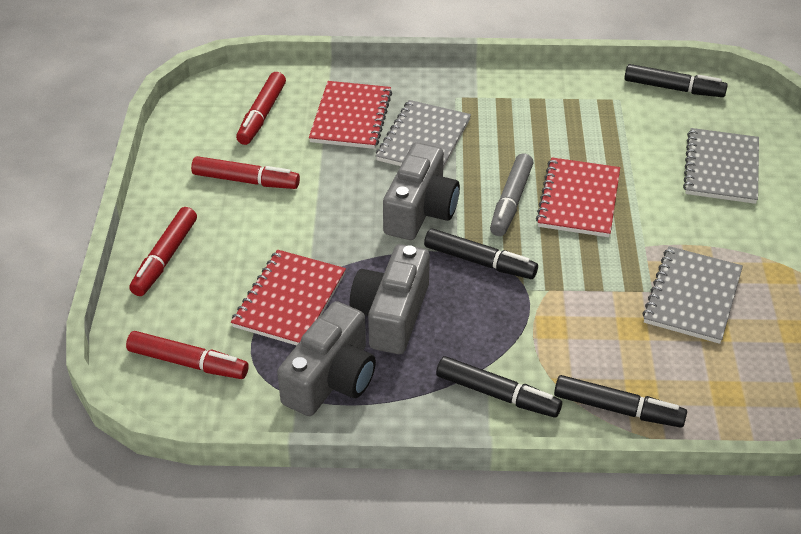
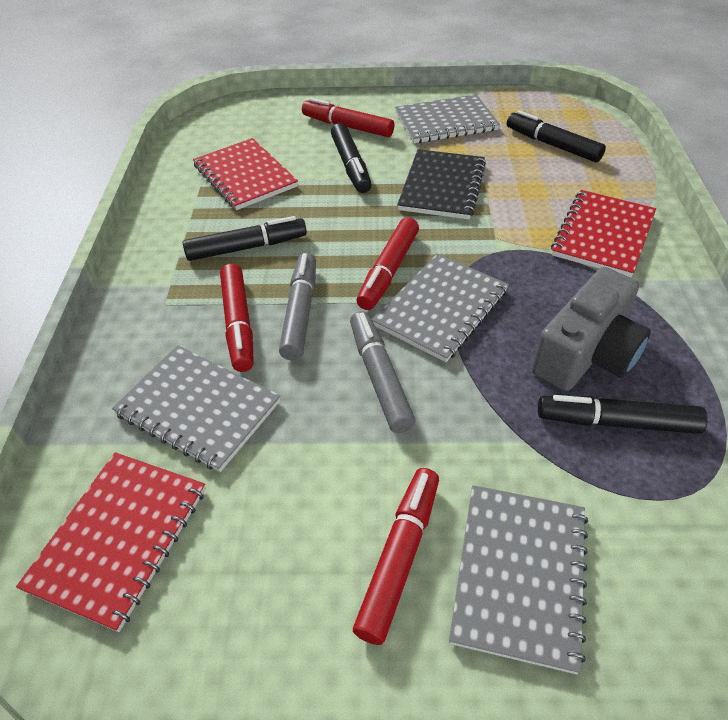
black notebook: none = 0 -> [397,149,486,220] = 1
grey camera: [277,301,376,416] [350,244,430,354] [383,143,460,240] = 3 -> [532,267,651,391] = 1
grey marker: [490,153,534,236] = 1 -> [279,253,316,360] [350,311,416,433] = 2
grey notebook: [376,100,471,169] [643,246,743,344] [683,128,759,204] = 3 -> [112,345,281,472] [372,253,509,362] [395,94,500,143] [449,485,588,674] = 4

